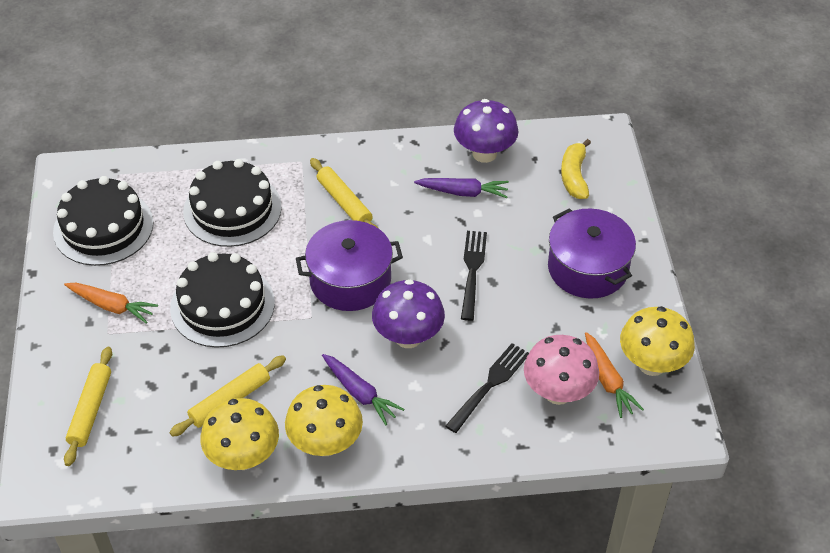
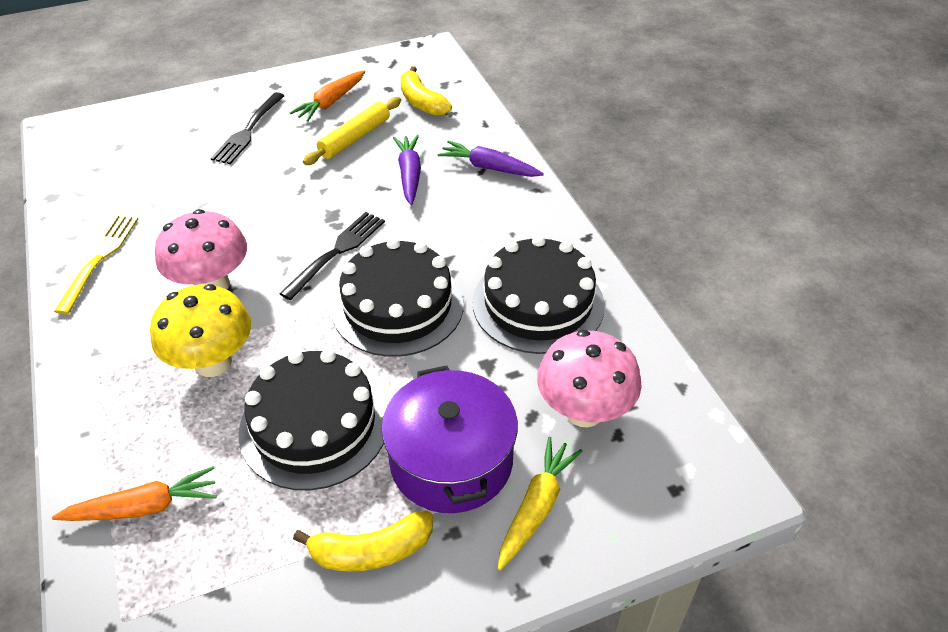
pink mushroom: [524,335,599,405] = 1 -> [155,209,247,290] [537,330,642,427] = 2
purple mushroom: [372,279,445,348] [454,99,519,163] = 2 -> none = 0
purple pot: [296,220,403,311] [548,208,636,299] = 2 -> [381,365,518,513] = 1
yellow banana: [561,139,591,199] = 1 -> [293,511,433,572] [400,66,452,116] = 2
yellow carrot: none = 0 -> [498,437,582,570] = 1
yellow fork: none = 0 -> [54,215,138,314] = 1
yellow mushroom: [200,398,279,470] [285,385,363,456] [620,306,695,376] = 3 -> [150,284,251,377] = 1
yellow rolling pin: [64,347,112,466] [170,355,286,437] [310,158,379,229] = 3 -> [303,97,401,165] = 1

